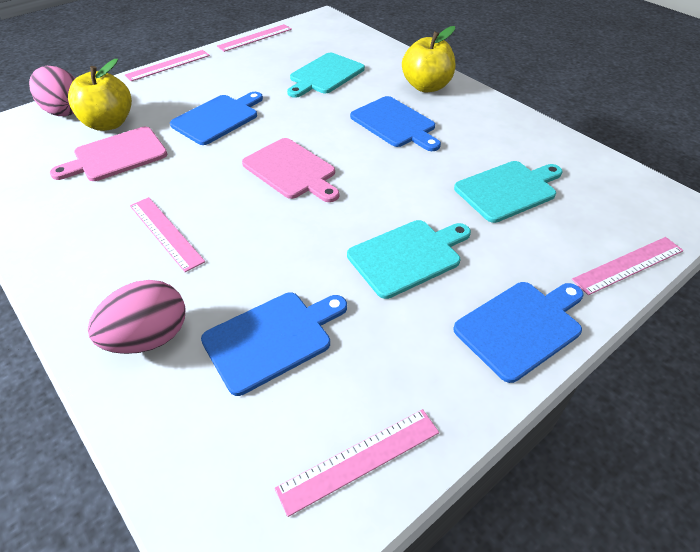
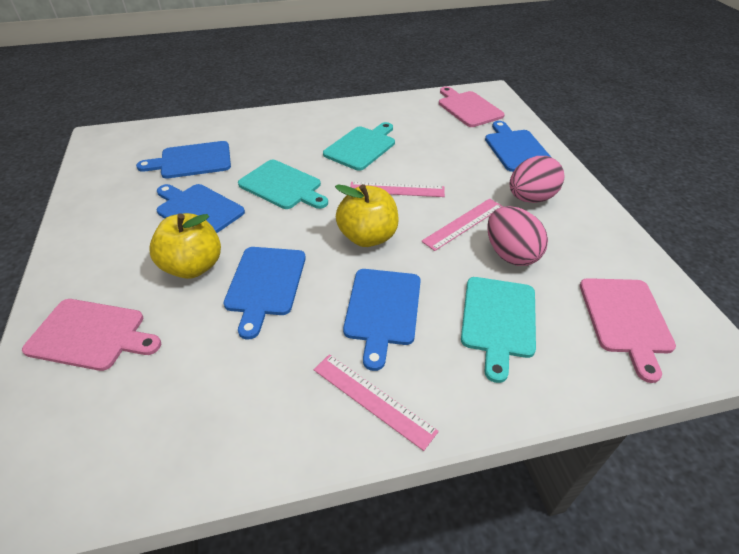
blue cutting board: [170,92,263,145] [201,293,347,396] [350,96,441,151] [453,282,584,383] = 4 -> [136,141,231,178] [157,184,245,233] [223,247,306,340] [343,269,421,371] [485,121,551,172] = 5
pink cutting board: [50,127,168,181] [242,138,339,202] = 2 -> [22,299,161,371] [439,87,505,127] [580,278,676,383] = 3
pink ruler: [125,50,210,81] [130,197,205,272] [217,24,292,52] [275,409,439,517] [572,237,684,295] = 5 -> [314,354,439,451] [350,182,445,197] [421,198,503,251] = 3

